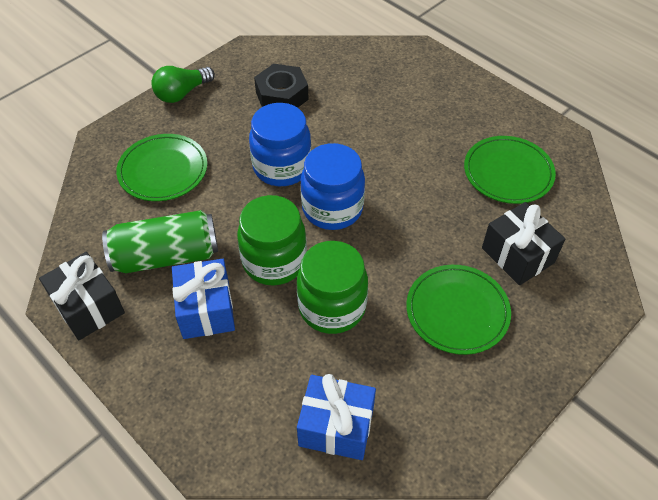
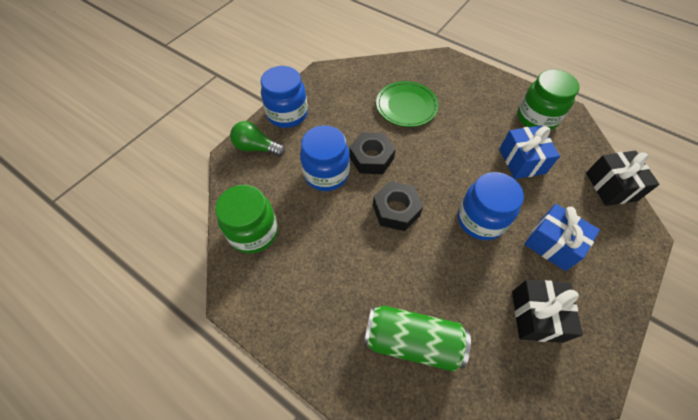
black nut: [254,64,309,108] = 1 -> [349,132,396,174] [373,181,423,231] = 2
blue jar: [249,103,311,186] [300,143,365,230] = 2 -> [261,66,308,128] [300,125,350,191] [458,172,524,240] = 3
green plate: [116,134,207,201] [406,265,511,355] [464,136,556,204] = 3 -> [376,81,439,127] = 1

